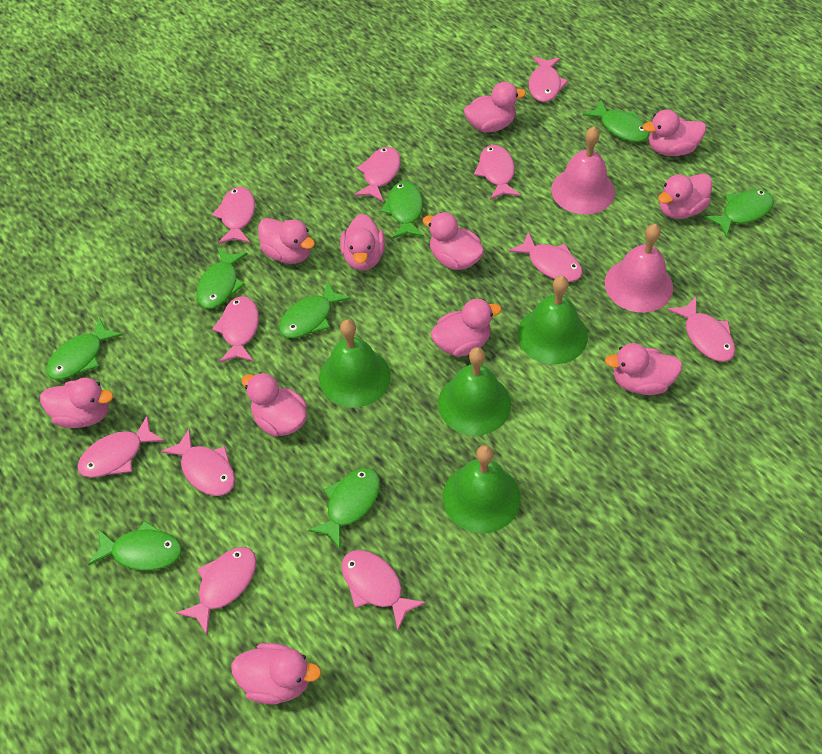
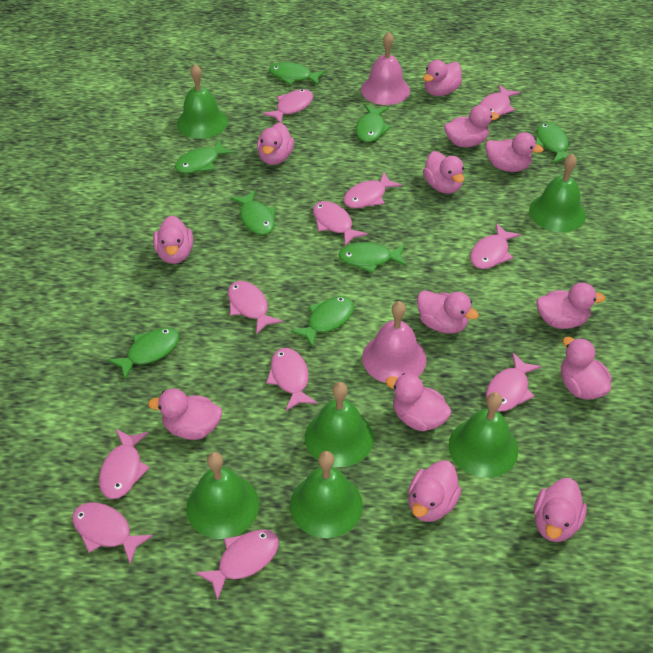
green bell: [319,320,391,407] [438,347,511,436] [443,445,521,533] [517,276,588,364] = 4 -> [177,64,228,139] [186,452,259,539] [290,451,363,538] [305,382,374,467] [448,392,518,478] [529,153,586,232] = 6
pink duck: [40,378,113,428] [231,643,321,705] [241,372,307,437] [258,218,315,264] [340,214,385,271] [423,212,484,270] [430,299,502,357] [464,82,526,133] [605,343,682,395] [643,110,706,156] [658,174,712,219] = 11 -> [148,388,222,440] [153,215,193,264] [257,123,294,165] [386,373,452,431] [408,460,462,522] [417,290,479,334] [423,60,462,96] [423,151,464,194] [444,105,499,147] [486,132,544,172] [534,478,587,542] [536,283,605,329] [561,337,612,400] = 13

